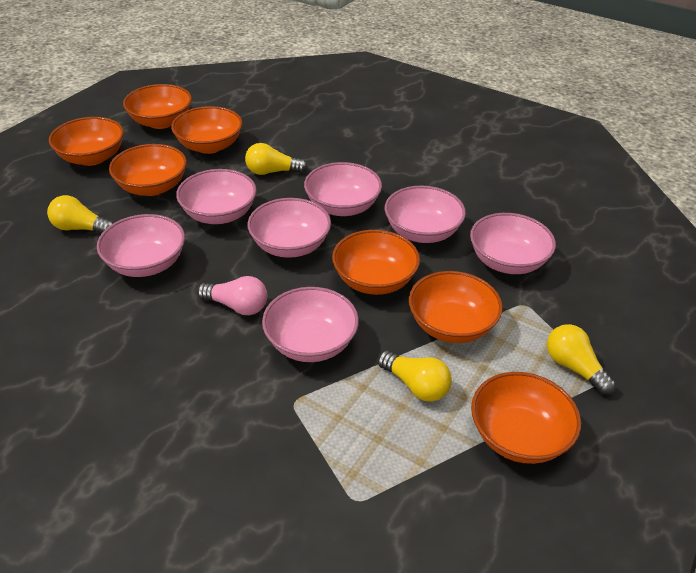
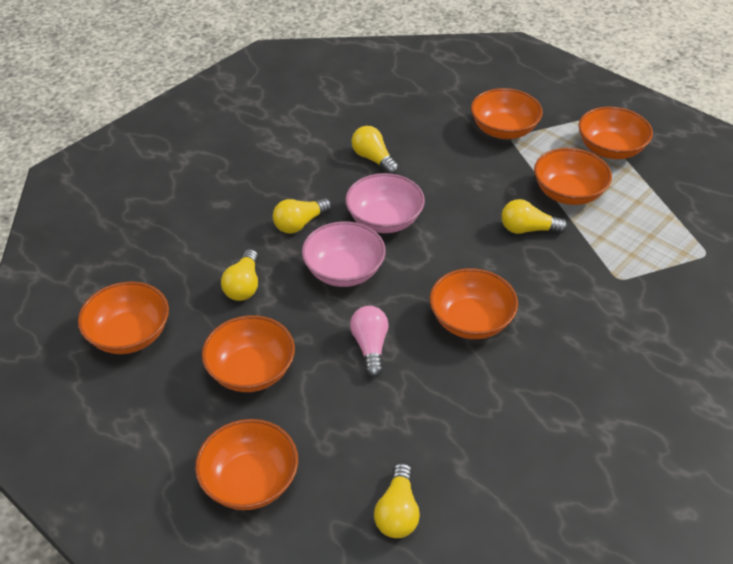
pink bowl: [97,214,185,277] [176,169,257,224] [248,198,331,258] [262,287,359,362] [304,162,382,216] [385,185,466,243] [470,213,556,274] = 7 -> [302,221,386,287] [345,173,425,233] = 2
yellow light bulb: [47,195,114,233] [245,143,307,175] [378,351,452,402] [547,324,616,395] = 4 -> [221,249,258,301] [273,198,332,234] [352,126,399,174] [374,463,420,538] [501,199,568,234] = 5

